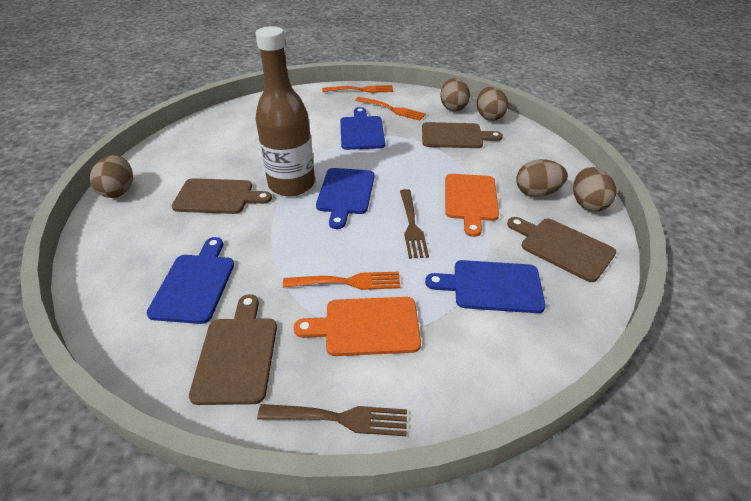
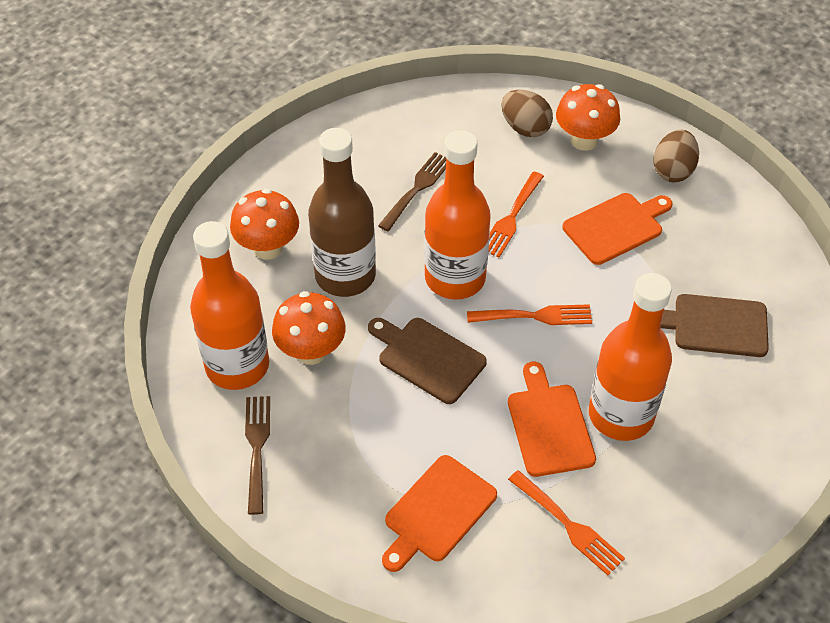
blue cutting board: [146,237,234,324] [316,168,374,229] [340,107,385,150] [425,260,545,313] = 4 -> none = 0
brown cutting board: [172,178,272,214] [189,294,277,405] [422,122,503,148] [507,217,616,282] = 4 -> [368,318,487,404] [660,294,769,357] = 2
brown egg: [90,155,133,198] [440,78,470,112] [477,86,508,121] [516,159,568,197] [573,167,616,211] = 5 -> [501,90,553,137] [653,130,699,182] = 2
orange bottle: none = 0 -> [190,221,269,390] [424,130,491,300] [589,273,672,441] = 3
orange cutting board: [294,297,421,356] [445,174,499,237] = 2 -> [382,455,497,572] [508,362,596,477] [562,193,672,265] = 3
orange mushroom: none = 0 -> [230,188,299,260] [272,291,346,365] [556,84,620,151] = 3

